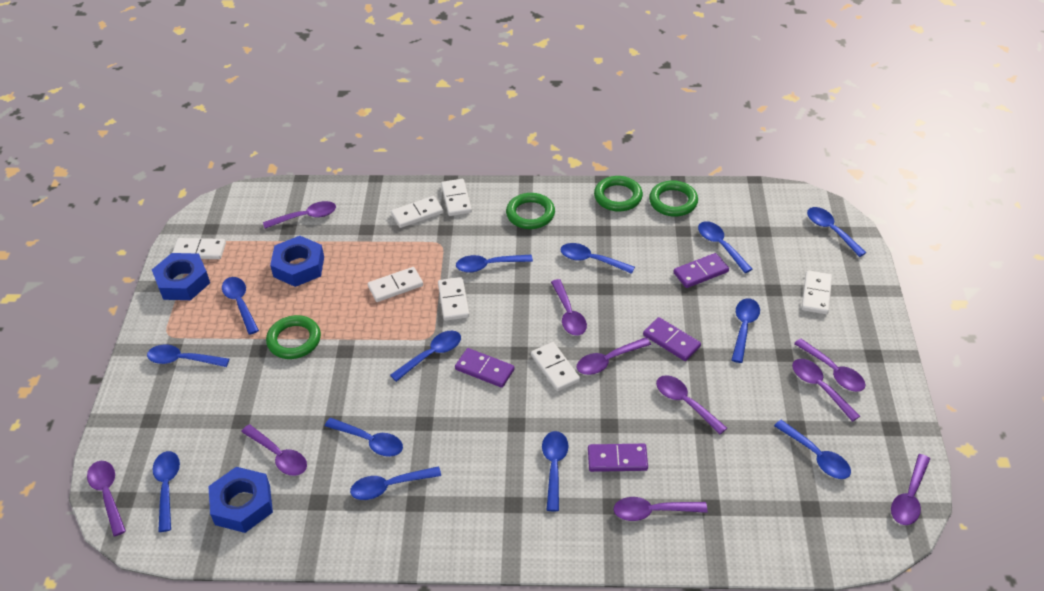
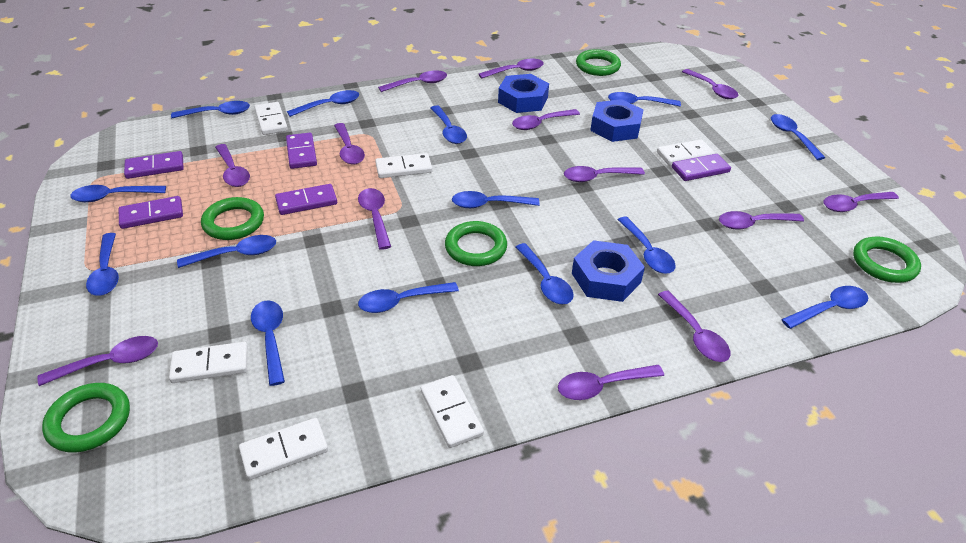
blue spoon: [147,345,229,367] [153,451,180,532] [222,277,259,335] [325,418,403,457] [350,466,441,500] [390,331,461,382] [456,255,533,273] [542,431,569,511] [561,243,635,274] [698,221,752,273] [732,298,760,363] [774,420,851,479] [807,207,866,257] = 13 -> [70,185,166,202] [86,233,119,296] [171,101,250,118] [177,235,276,268] [251,300,285,386] [287,90,359,117] [358,282,459,313] [431,105,467,144] [452,191,540,208] [515,243,574,304] [608,92,681,106] [618,216,676,274] [771,114,826,160] [781,286,868,329] = 14
green ring: [266,315,321,359] [506,193,555,229] [594,176,643,212] [649,180,698,217] = 4 -> [42,383,130,453] [201,197,264,240] [445,221,507,266] [576,49,621,76] [853,237,921,283] = 5
purple domino: [455,348,515,388] [588,444,648,472] [643,317,701,361] [673,253,729,288] = 4 -> [119,196,183,229] [124,151,184,179] [275,184,337,215] [286,133,317,169] [672,154,731,181] = 5
purple spoon: [87,461,126,536] [241,424,307,476] [263,201,336,229] [551,279,587,336] [577,337,651,375] [613,497,708,521] [656,375,727,434] [792,359,860,422] [794,339,865,392] [891,454,930,525] = 10 -> [37,336,158,386] [215,144,250,187] [334,123,365,165] [358,188,391,250] [378,70,447,92] [479,59,544,79] [512,109,580,130] [558,365,664,400] [564,166,645,182] [658,291,731,362] [682,69,738,99] [719,211,804,229] [824,192,899,212] = 13
white domino: [172,238,226,259] [368,267,423,302] [391,196,443,228] [438,277,469,321] [441,179,472,216] [531,342,580,391] [802,270,832,314] = 7 -> [169,342,248,383] [239,418,328,480] [255,102,288,135] [375,153,432,178] [421,375,484,448] [657,140,715,165] = 6

